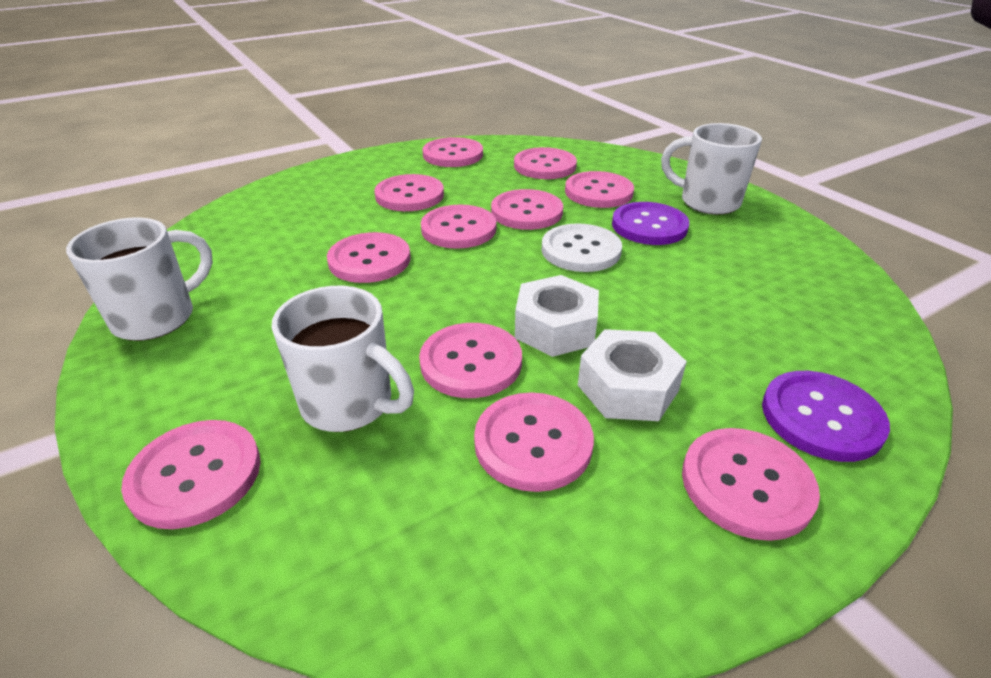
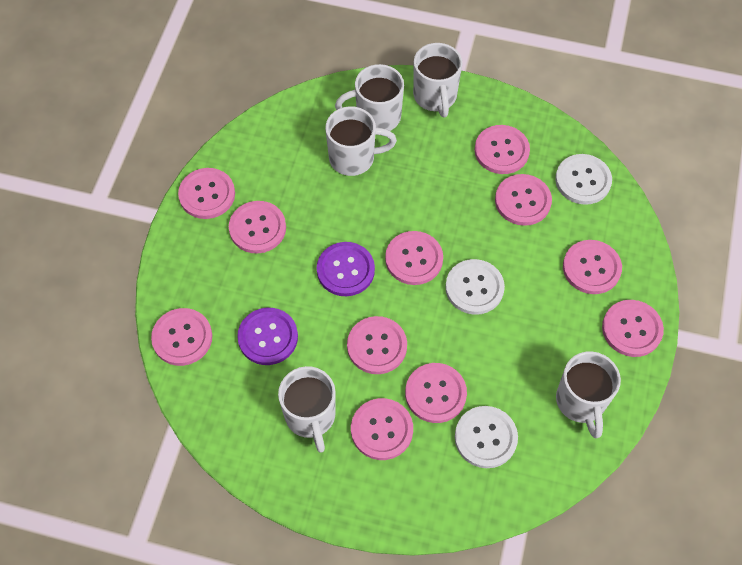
white button: [541,223,622,272] = 1 -> [445,259,505,315] [455,406,518,468] [555,154,612,205] = 3
white mug: [66,218,213,341] [272,286,414,432] [661,123,762,215] = 3 -> [278,366,336,453] [325,106,397,176] [335,64,404,131] [413,43,462,117] [556,351,621,438] = 5
white nut: [515,275,599,357] [578,329,687,421] = 2 -> none = 0

